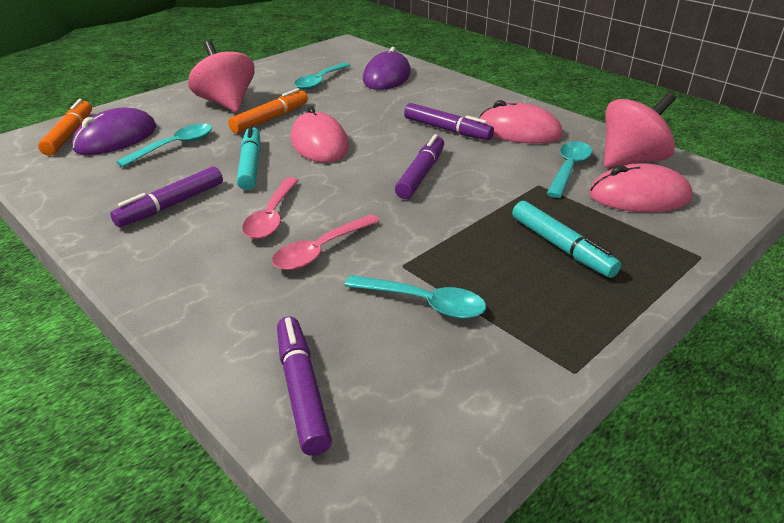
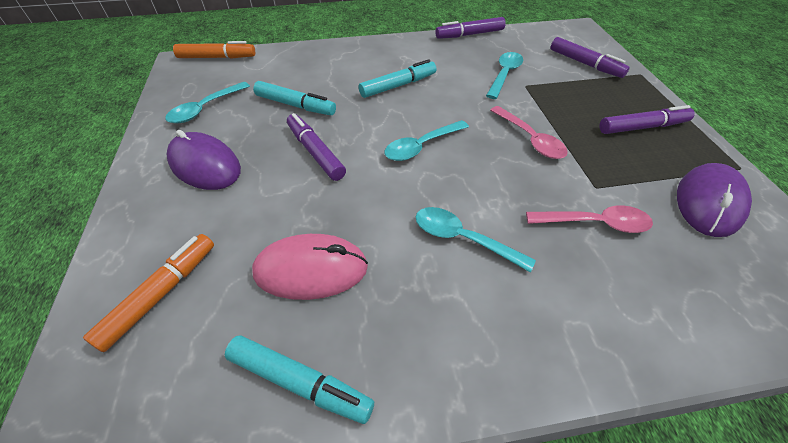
pink mouse: [291,106,349,163] [479,100,563,144] [589,163,693,212] = 3 -> [252,234,368,300] = 1
pink spinning top: [188,41,254,112] [604,92,676,168] = 2 -> none = 0
turquoise marker: [237,125,261,190] [512,201,621,278] = 2 -> [225,335,374,424] [253,81,336,115] [359,59,436,98] = 3

